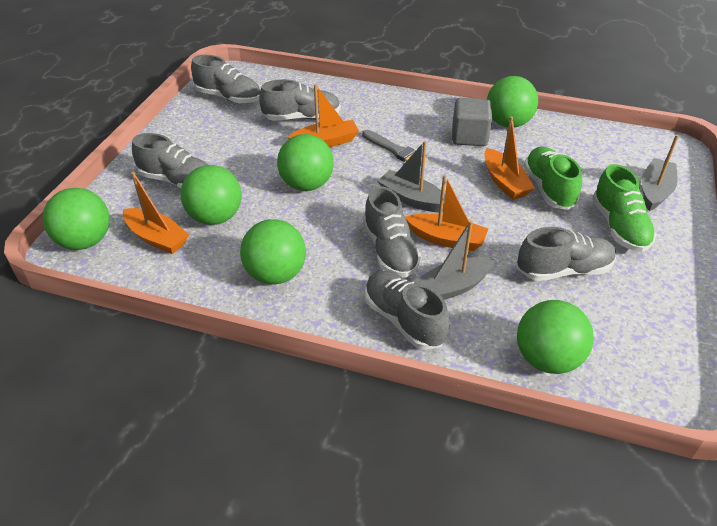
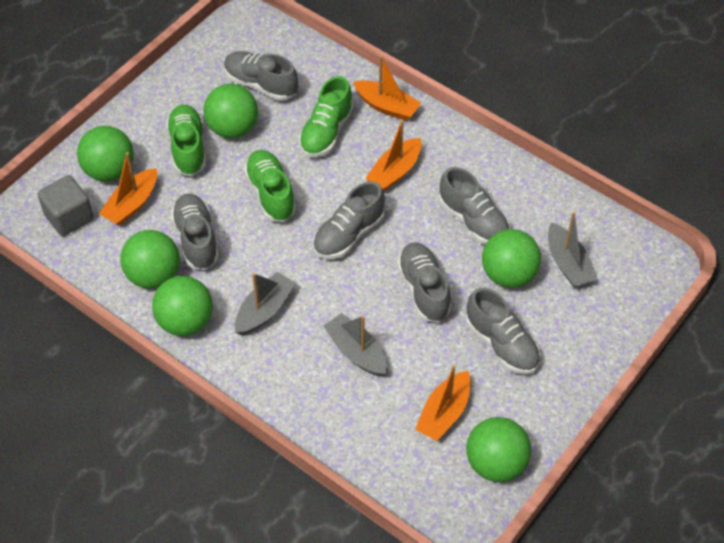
green shoe: [524,147,582,210] [592,164,656,252] = 2 -> [166,105,206,176] [244,150,296,222] [299,76,354,157] = 3
grey brush: [362,130,428,163] = 1 -> none = 0

